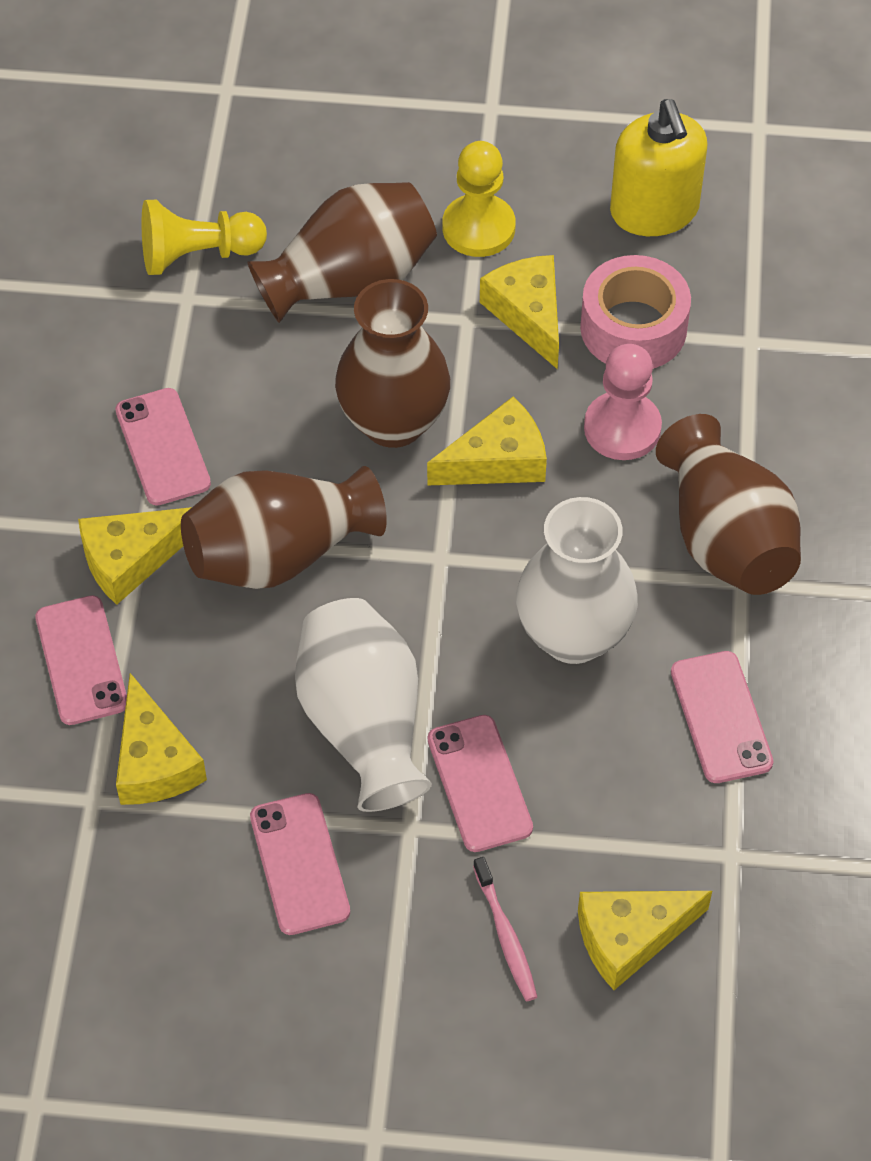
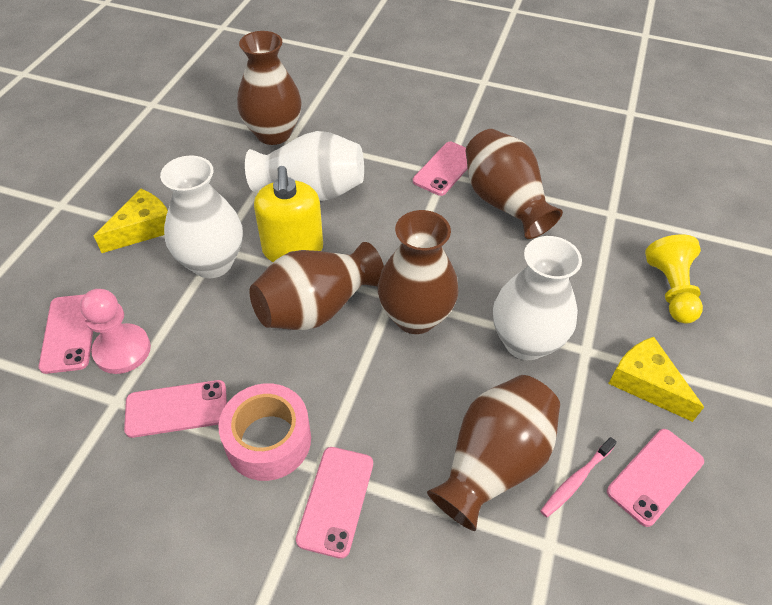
brown vase: [181,466,387,589] [247,182,437,323] [335,279,450,448] [656,414,801,595] = 4 -> [237,31,302,145] [249,242,384,330] [378,210,459,334] [427,375,560,531] [466,129,563,239] = 5
white vase: [295,598,432,812] [516,497,638,664] = 2 -> [160,155,243,278] [245,131,364,201] [493,236,582,360] = 3
yellow cheese: [78,507,192,605] [116,673,207,805] [427,397,547,486] [480,255,559,369] [578,891,712,990] = 5 -> [94,189,168,253] [608,337,704,422] = 2
yellow pawn: [142,200,267,275] [443,141,516,257] = 2 -> [645,234,703,324] = 1

